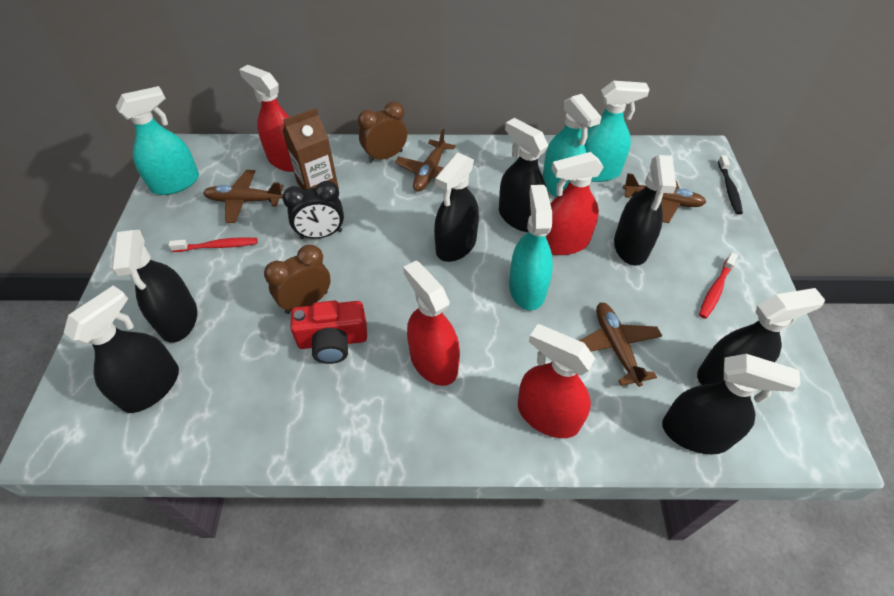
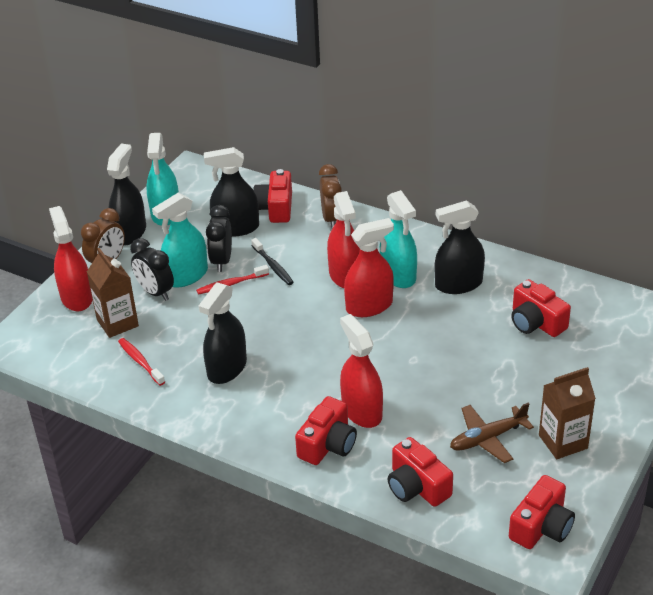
black clock: [282,181,344,239] = 1 -> [130,238,174,301] [206,205,232,272] = 2
black spray bottle: [64,285,179,413] [112,230,197,343] [434,152,479,262] [499,118,548,232] [614,155,677,266] [662,354,800,455] [697,288,825,385] = 7 -> [107,143,146,245] [199,282,247,384] [204,147,259,237] [435,200,485,294] = 4
brown carton: [282,108,339,190] = 1 -> [87,248,139,338] [539,367,596,459] = 2
brown plane: [203,170,284,223] [395,129,456,192] [579,303,662,387] [623,173,706,223] = 4 -> [450,403,534,463] = 1
red camera: [290,300,367,364] = 1 -> [253,169,292,223] [295,396,357,465] [388,437,453,507] [509,475,575,549] [511,279,571,337] = 5
turquoise spray bottle: [116,86,199,195] [509,185,553,311] [543,94,601,197] [584,81,650,182] = 4 -> [146,133,179,226] [152,193,208,288] [380,190,417,288] = 3

